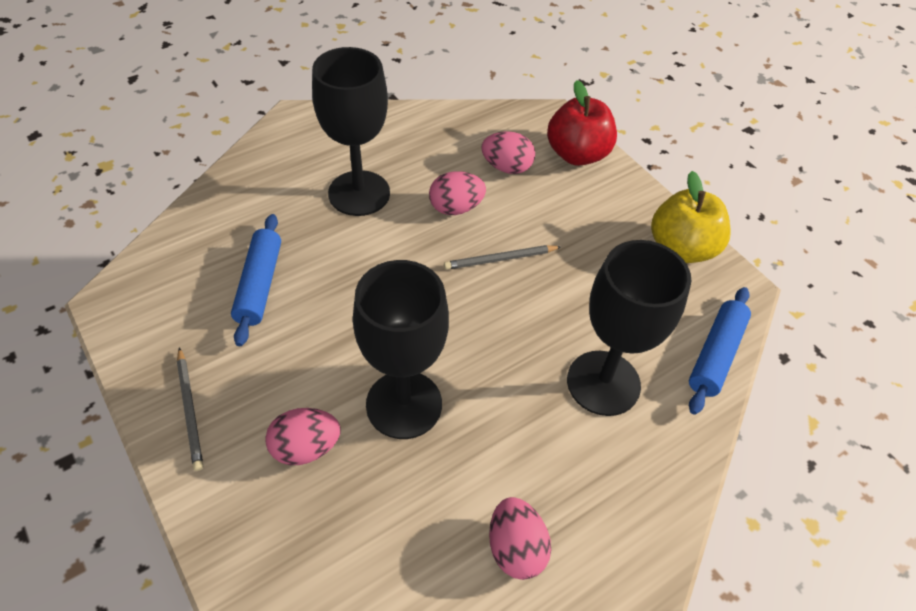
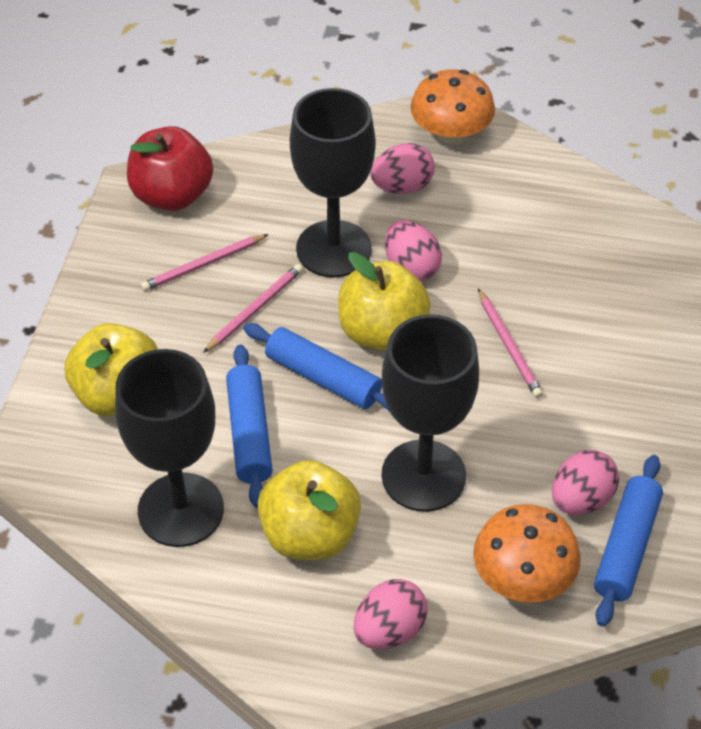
blue rolling pin: [231,214,281,346] [689,287,751,415] = 2 -> [226,345,273,508] [243,323,390,412] [594,455,663,627] = 3
grey pencil: [177,347,203,471] [444,245,561,270] = 2 -> none = 0
orange mushroom: none = 0 -> [410,69,495,144] [473,504,581,603] = 2
pink pencil: none = 0 -> [141,234,268,291] [203,264,303,353] [478,289,543,398] = 3
yellow apple: [651,171,731,263] = 1 -> [64,323,158,417] [257,460,361,560] [338,252,431,351] = 3

